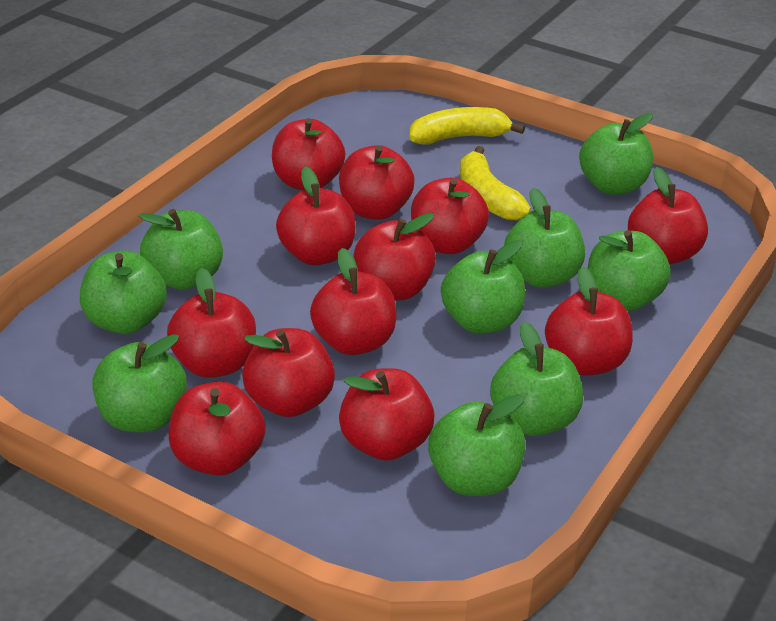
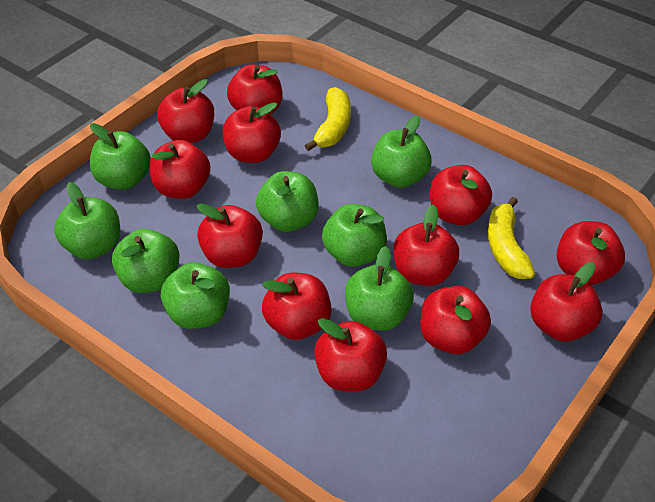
green apple: [80,251,167,334] [92,334,187,432] [139,209,223,290] [428,394,526,496] [441,240,525,334] [490,321,583,436] [504,188,585,288] [579,113,653,195] [587,230,671,311] = 9 -> [54,182,120,259] [90,123,151,190] [112,229,180,293] [161,262,230,329] [256,171,318,232] [322,204,387,267] [345,246,414,331] [371,115,432,188] = 8

